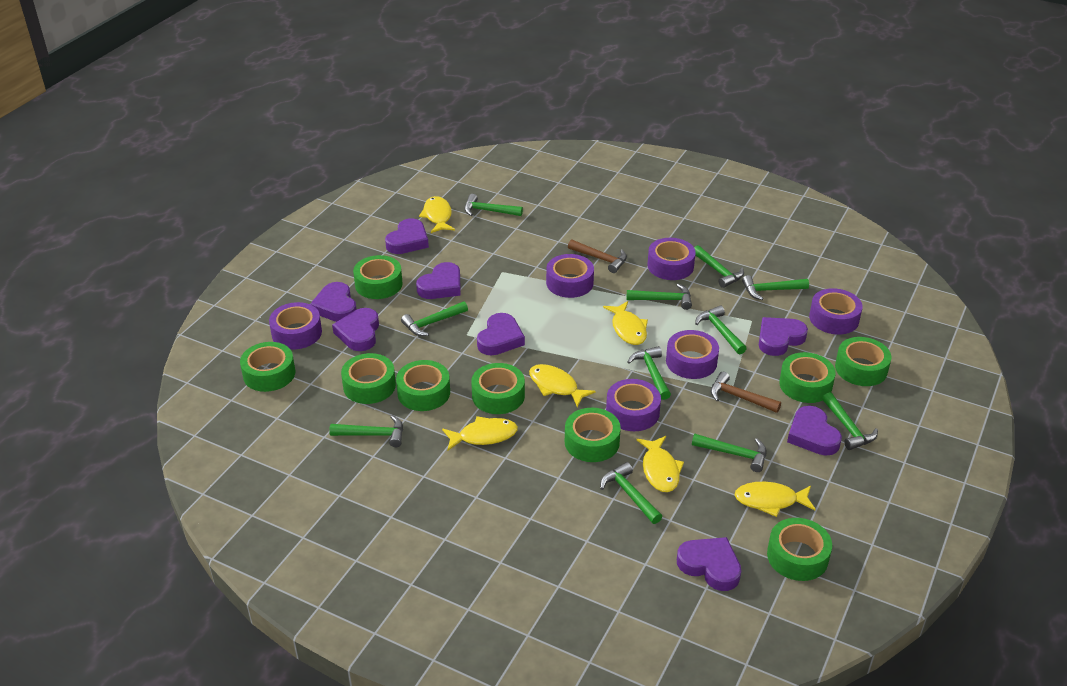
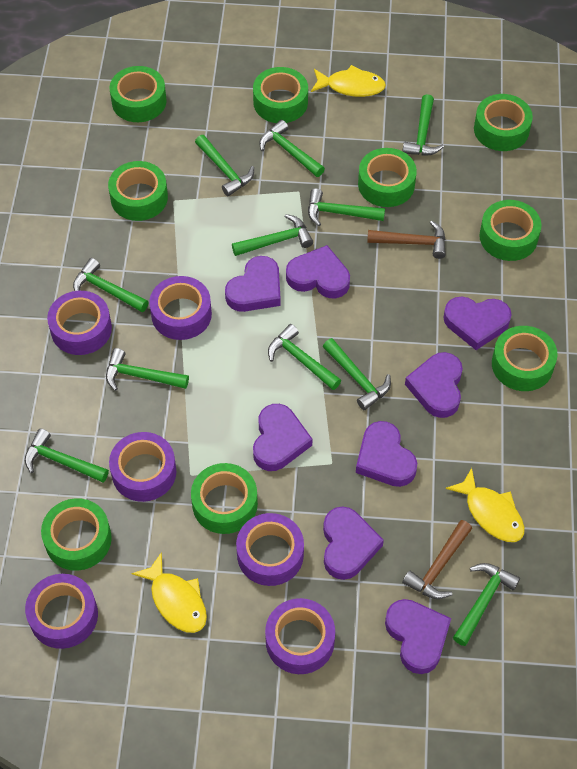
yellow fish: [419,196,455,233] [442,416,518,450] [529,364,596,408] [603,301,648,345] [636,436,684,492] [734,482,816,517] = 6 -> [131,552,207,633] [311,65,386,97] [446,468,525,542] = 3

